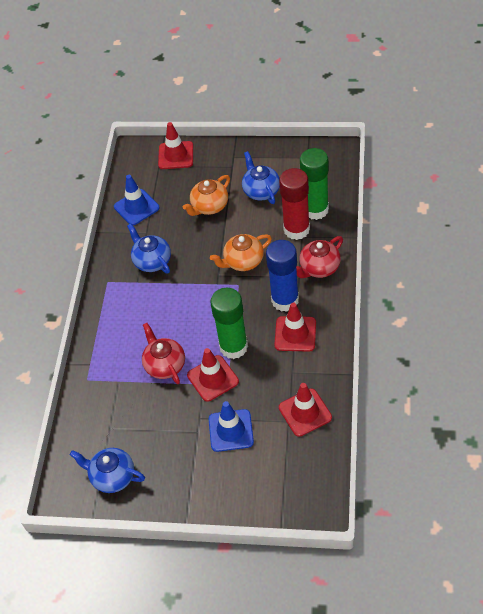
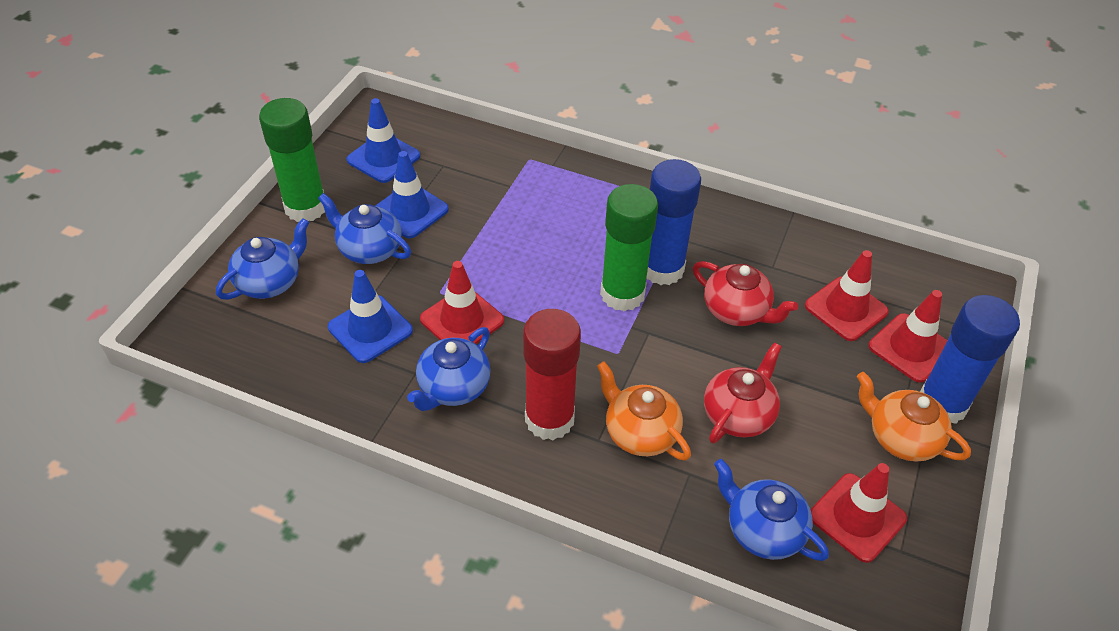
blue glue stick: [266,240,299,312] = 1 -> [646,159,701,285] [920,295,1020,424] = 2
blue teapot: [70,448,145,493] [127,223,171,274] [242,151,280,204] = 3 -> [216,218,309,300] [318,193,411,264] [407,327,491,411] [714,459,829,561] = 4
blue traffic cone: [114,175,160,225] [209,401,254,452] = 2 -> [328,270,413,363] [347,98,420,183] [375,151,449,238] = 3

